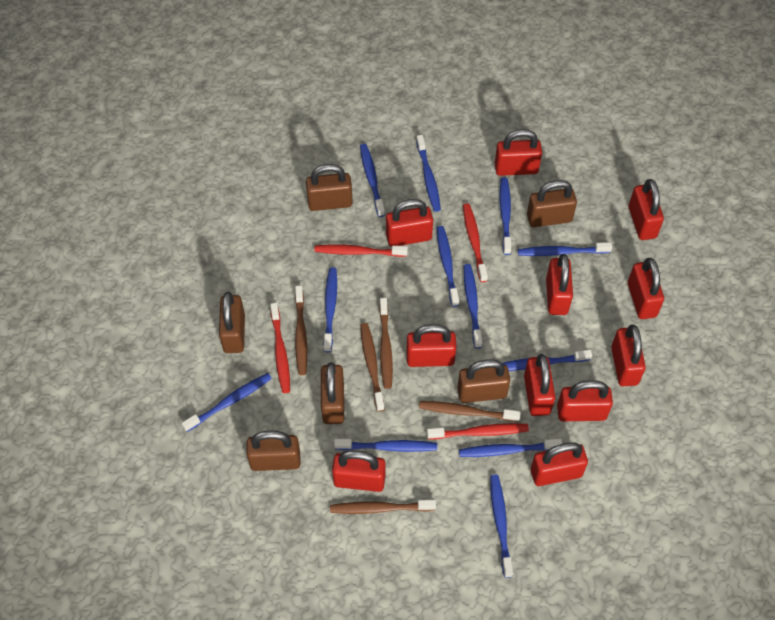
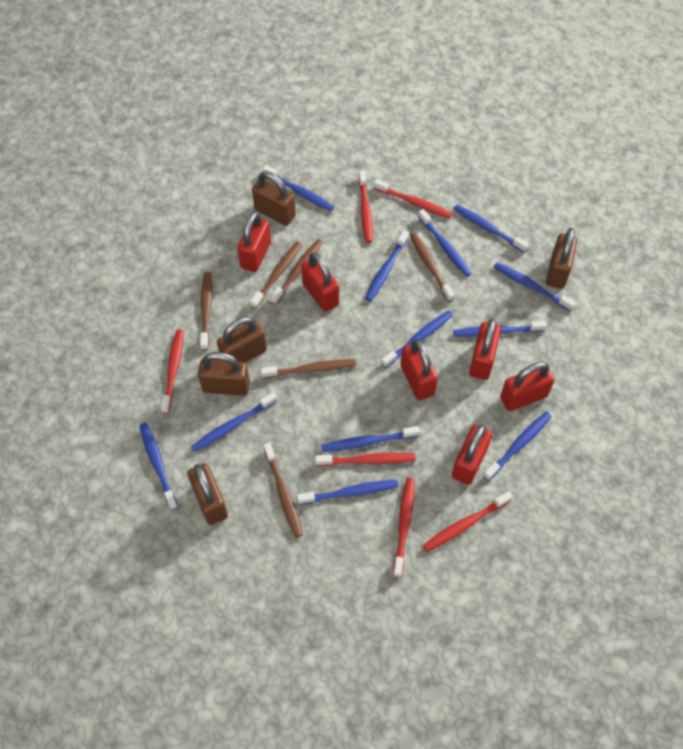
brown padlock: [219,292,245,353] [246,430,300,471] [306,164,353,211] [321,362,344,424] [457,359,510,403] [527,180,577,227] = 6 -> [188,463,228,525] [198,352,250,396] [217,317,267,363] [252,171,296,226] [546,228,577,289] = 5
brown toothbrush: [295,285,307,375] [330,500,436,514] [360,323,385,412] [379,298,393,389] [419,401,521,422] = 5 -> [200,272,212,351] [250,242,302,309] [261,359,356,378] [264,443,303,538] [270,239,323,305] [410,232,455,302] = 6
red padlock: [332,450,385,492] [386,199,433,247] [406,324,456,367] [495,129,542,176] [524,354,555,416] [531,442,588,486] [546,254,573,315] [557,380,613,421] [611,324,646,386] [628,258,664,319] [629,179,664,240] = 11 -> [237,211,271,272] [301,252,339,312] [400,339,438,400] [452,424,492,485] [469,319,501,380] [500,362,555,411] = 6
red toothbrush: [270,303,290,393] [314,244,408,257] [427,423,529,439] [463,203,488,282] = 4 -> [161,329,183,414] [315,453,416,466] [359,171,373,243] [374,179,452,219] [393,478,415,577] [423,491,513,552] = 6

